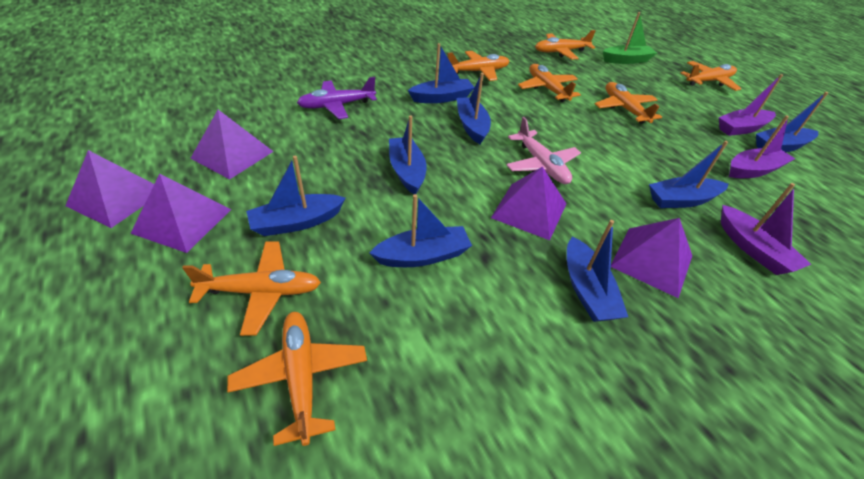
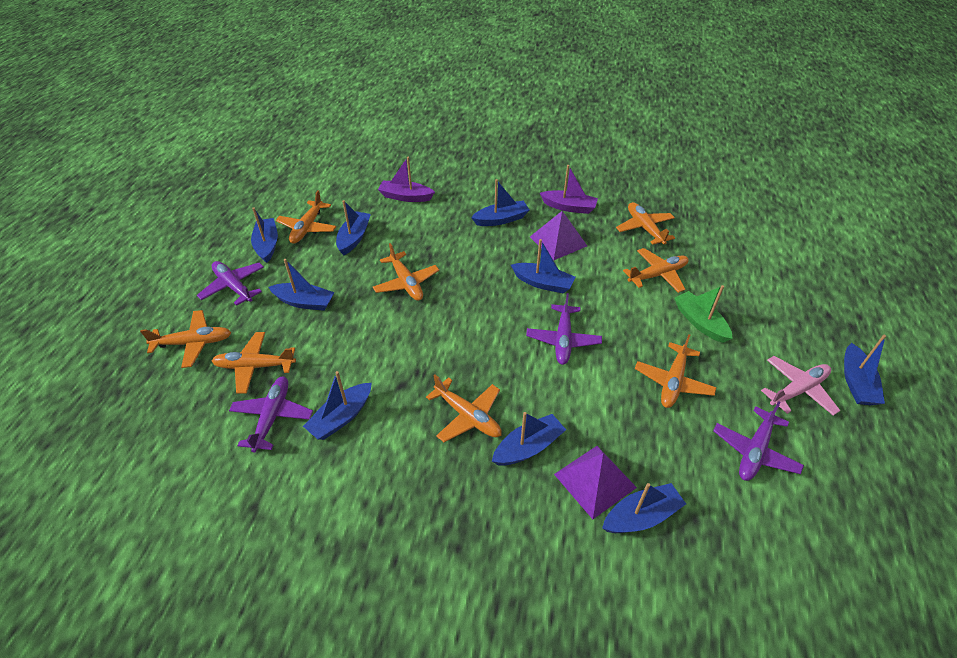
blue boat: [246,156,346,236] [369,194,472,267] [389,116,427,194] [408,43,475,103] [457,73,491,144] [567,220,628,322] [649,141,729,208] [756,92,828,152] = 8 -> [251,207,278,263] [268,259,335,311] [303,371,371,440] [336,200,371,255] [471,179,529,226] [492,412,566,466] [511,239,575,293] [602,483,686,533] [844,335,886,405] = 9
orange plane: [182,241,321,336] [227,312,367,446] [448,51,509,81] [518,64,581,102] [535,30,596,60] [595,82,662,124] [681,61,741,91] = 7 -> [140,310,231,368] [212,332,296,394] [276,190,337,244] [373,243,439,301] [426,374,502,442] [616,202,675,245] [623,248,689,293] [635,334,717,408] = 8
purple boat: [719,74,783,136] [721,183,812,275] [729,115,795,178] = 3 -> [378,157,435,202] [540,165,598,214] = 2
purple plane: [297,77,377,119] = 1 -> [197,261,264,306] [229,377,313,452] [526,293,602,365] [713,401,804,481] = 4
purple pyramid: [65,150,154,228] [130,174,231,253] [190,110,274,179] [491,166,566,240] [611,218,692,298] = 5 -> [530,211,587,260] [554,446,637,519] = 2

